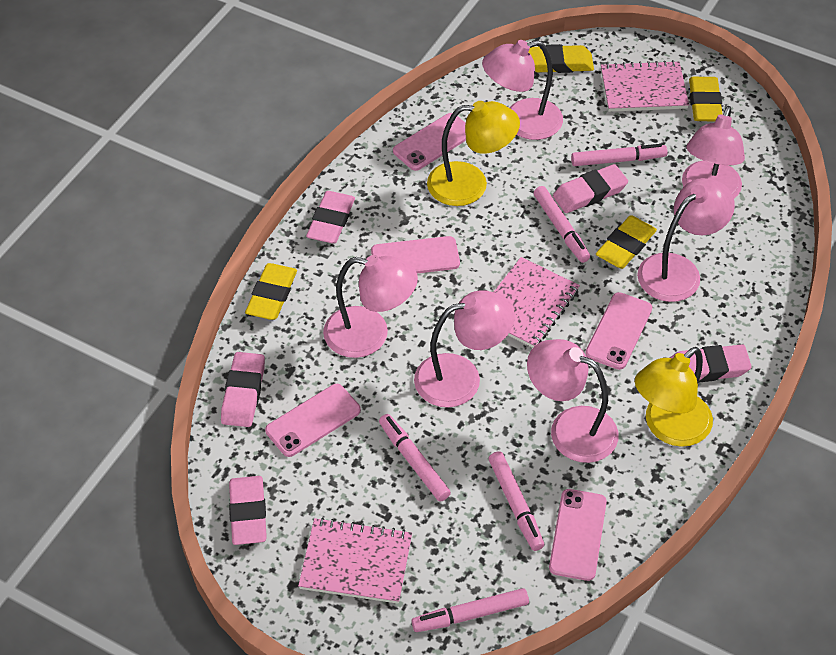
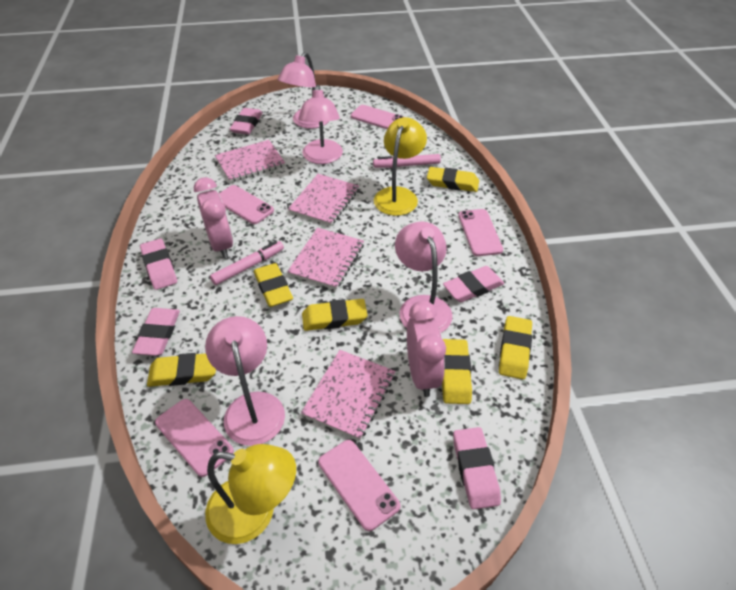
pink clock: none = 0 -> [194,177,233,259] [407,300,446,397] = 2
pink lamp: [323,255,418,358] [414,290,515,407] [482,40,563,140] [527,339,618,463] [637,178,735,302] [682,106,745,199] = 6 -> [205,316,285,446] [278,52,329,129] [298,85,343,164] [395,222,452,333] = 4
pink marker: [379,414,451,502] [412,588,529,632] [489,451,544,551] [534,186,590,263] [571,144,668,166] = 5 -> [210,241,284,285] [373,154,441,168] = 2
pink notebook: [298,518,412,604] [494,257,580,348] [601,60,689,112] = 3 -> [215,140,285,182] [287,228,364,290] [288,174,359,226] [301,350,396,440] = 4
yellow eraser: [245,263,297,320] [528,44,594,73] [596,215,657,269] [689,77,722,121] = 4 -> [147,353,216,387] [254,263,293,307] [302,299,368,331] [427,167,479,192] [442,339,472,404] [499,316,532,379] = 6

